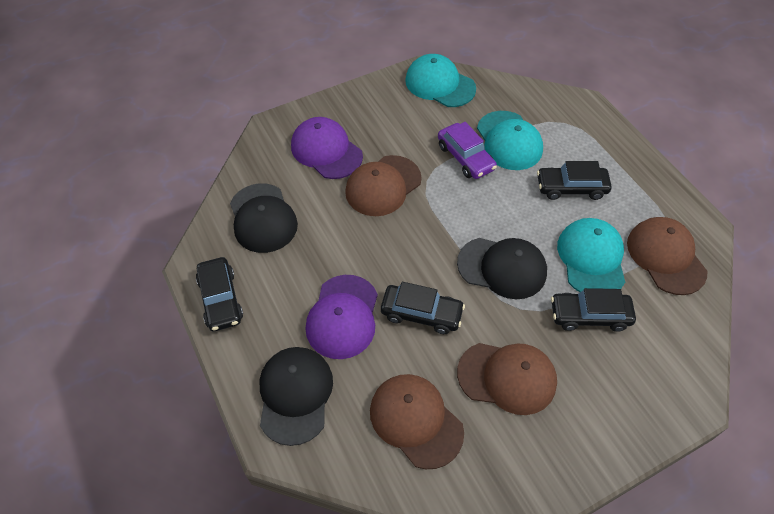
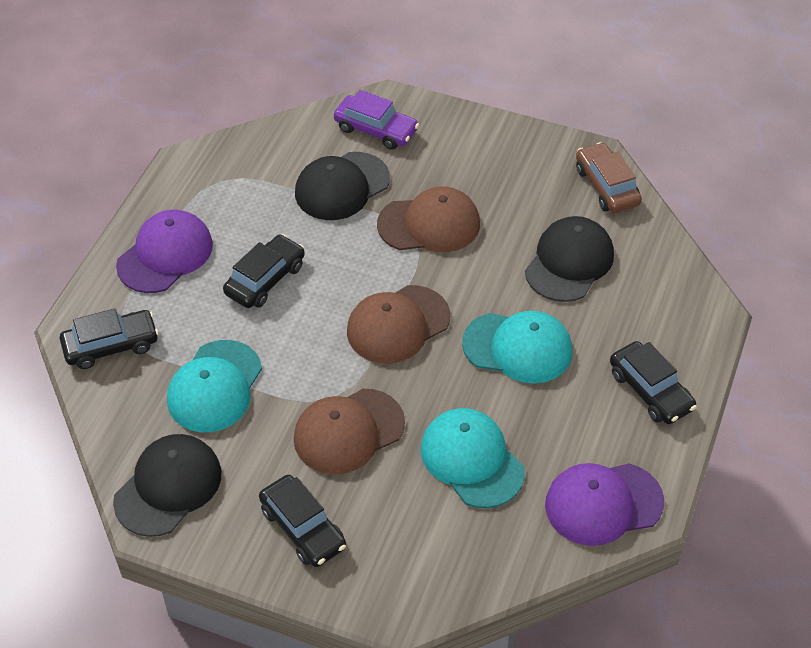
brown cap: [345,155,422,216] [370,374,464,469] [457,343,557,415] [627,217,707,295] = 4 -> [294,389,405,474] [347,285,450,364] [377,186,480,252] = 3
brown car: none = 0 -> [576,142,642,213] = 1

